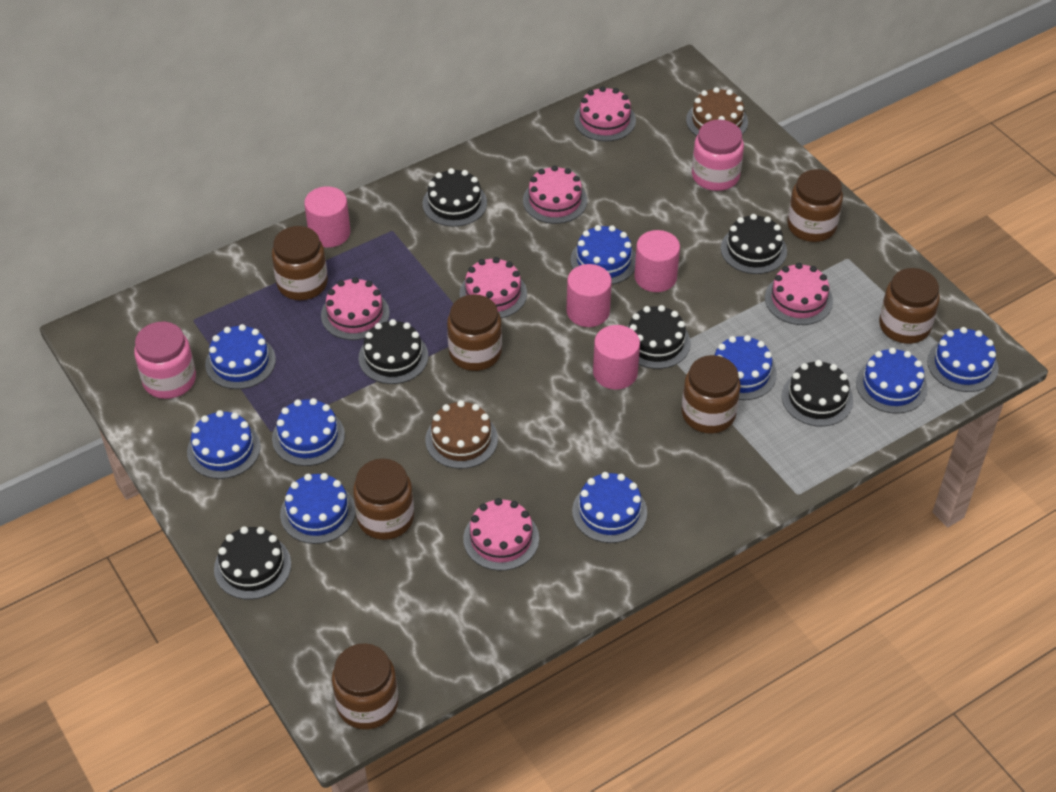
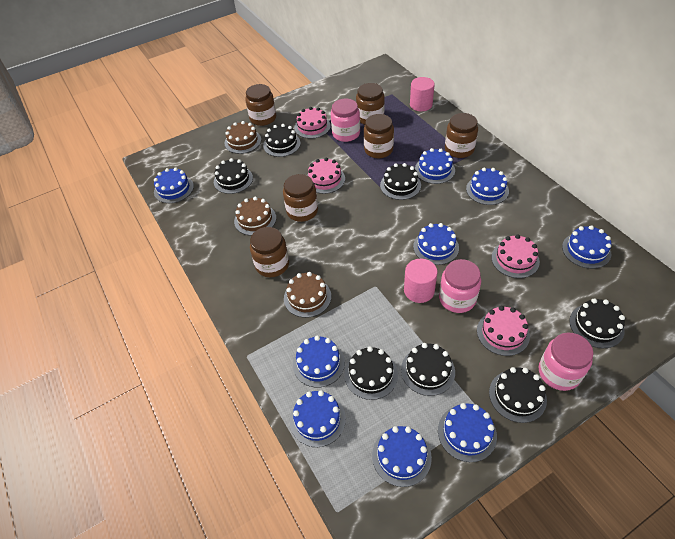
black cake: [214,526,291,599] [359,319,428,384] [423,168,487,227] [627,305,691,369] [721,214,787,274] [782,360,853,426] = 6 -> [214,158,253,194] [263,124,301,157] [344,346,398,400] [380,163,421,200] [401,343,455,396] [489,367,547,423] [569,298,625,348] = 7
brown cake: [425,400,498,469] [686,87,748,136] = 2 -> [225,121,261,154] [234,197,276,236] [284,272,331,318] = 3
brown jar: [272,226,328,300] [332,643,398,730] [353,459,414,540] [447,294,502,371] [682,355,740,433] [787,169,843,242] [879,268,940,344] = 7 -> [245,84,276,126] [250,227,289,277] [283,174,318,222] [356,83,385,125] [364,114,394,158] [445,113,478,158] = 6
pink cake: [321,277,390,340] [460,257,527,318] [463,498,539,571] [523,165,587,224] [574,86,636,141] [765,263,833,325] = 6 -> [294,107,331,139] [307,158,345,194] [477,306,530,356] [491,234,540,278] = 4
pink cylinder: [304,186,350,248] [566,264,612,327] [593,325,640,390] [634,230,680,292] = 4 -> [404,259,438,303] [410,77,435,111] = 2
pink jar: [134,322,196,399] [692,120,744,191] = 2 -> [331,99,360,142] [439,259,481,313] [539,332,593,391] = 3

